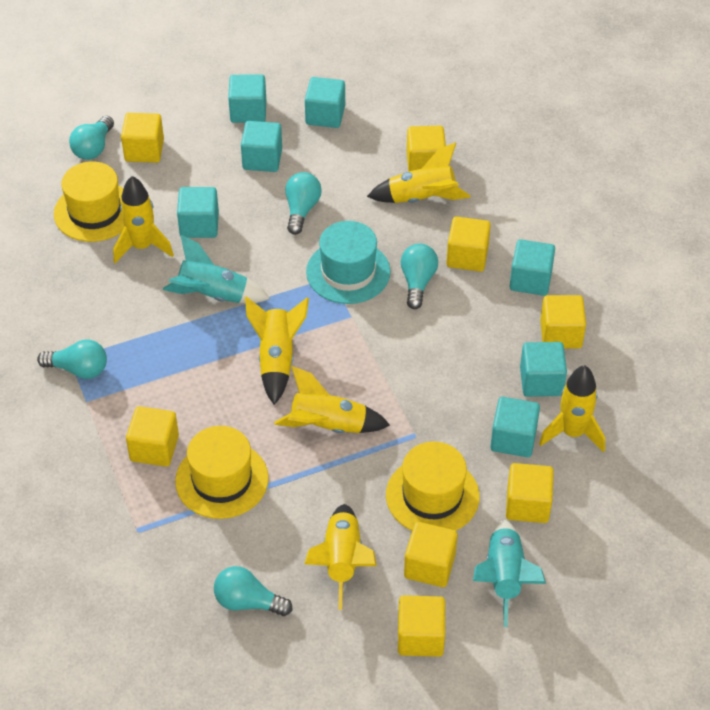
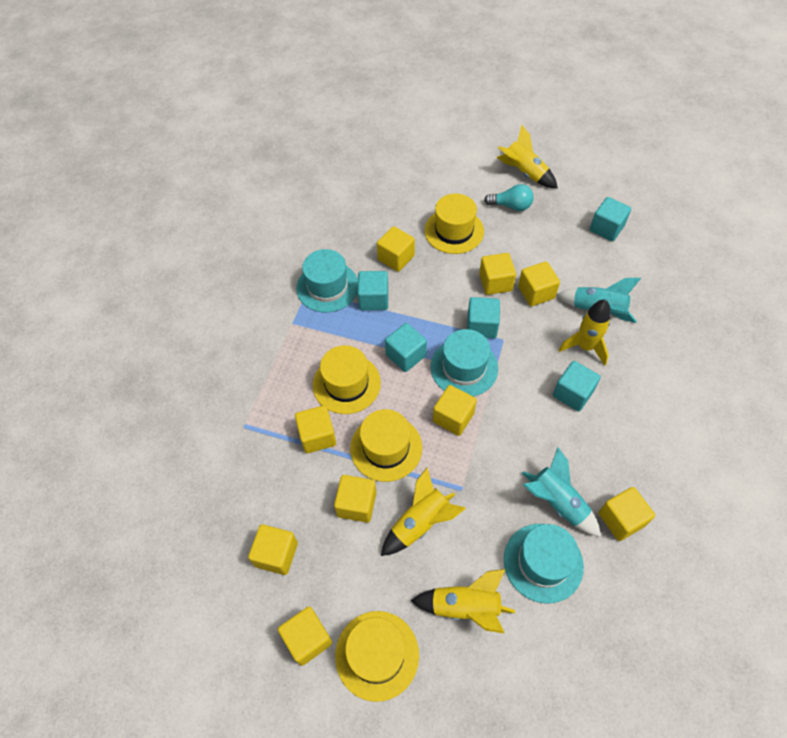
turquoise cube: [177,187,219,238] [228,75,266,123] [241,121,282,172] [305,77,345,128] [490,397,540,457] [510,239,555,296] [520,342,567,397] = 7 -> [357,271,388,310] [385,323,427,372] [467,297,500,339] [553,361,601,411] [590,197,631,241] = 5
turquoise hat: [306,221,391,304] = 1 -> [296,249,358,313] [431,329,498,397] [504,524,584,603] = 3
turquoise light bulb: [37,339,107,379] [69,116,114,160] [214,566,292,616] [285,172,322,235] [401,244,438,309] = 5 -> [484,184,534,211] = 1
yellow cube: [121,113,164,163] [126,406,179,467] [398,595,445,657] [404,522,457,587] [407,126,446,172] [446,216,491,272] [506,463,554,523] [540,295,586,349] = 8 -> [248,525,298,575] [278,606,332,666] [295,405,336,453] [334,475,376,523] [377,226,415,272] [433,385,477,436] [479,253,516,295] [518,261,560,306] [599,487,655,541] = 9
yellow hat: [54,162,124,242] [175,426,269,519] [386,441,480,531] = 3 -> [313,345,381,414] [335,611,419,702] [350,409,422,482] [424,194,484,254] = 4
yellow rocket: [113,176,174,263] [245,296,309,405] [274,366,390,433] [304,504,377,610] [367,142,471,203] [539,365,605,453] = 6 -> [381,467,466,556] [411,569,515,634] [497,124,558,188] [559,299,611,365] = 4

